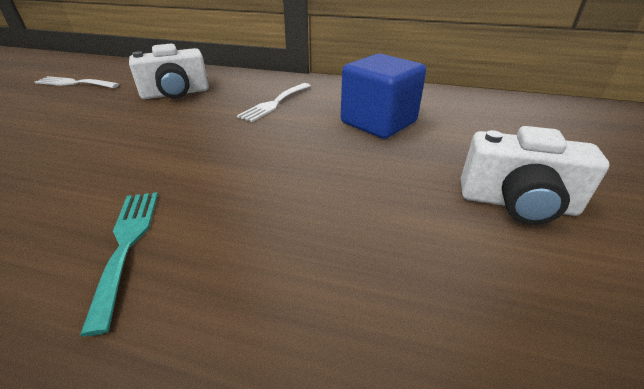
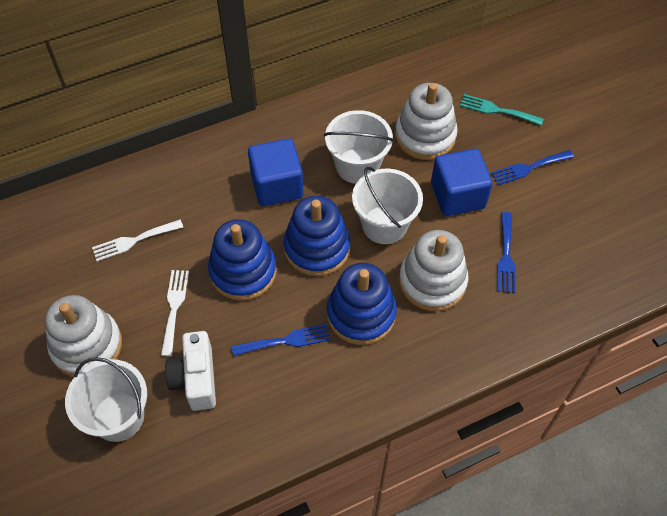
blue cube: [341,53,426,139] = 1 -> [248,138,303,206] [431,148,492,216] = 2
blue fork: none = 0 -> [232,324,330,356] [491,150,574,185] [498,212,516,293] = 3
blue stacking toy: none = 0 -> [208,219,277,301] [284,196,350,276] [327,263,397,345] = 3
white bucket: none = 0 -> [65,357,147,442] [324,110,394,184] [352,167,423,244] = 3
white camera: [129,44,209,99] [461,126,609,225] = 2 -> [165,331,216,411] = 1
white stacking toy: none = 0 -> [45,295,122,377] [395,83,458,160] [399,230,468,311] = 3

